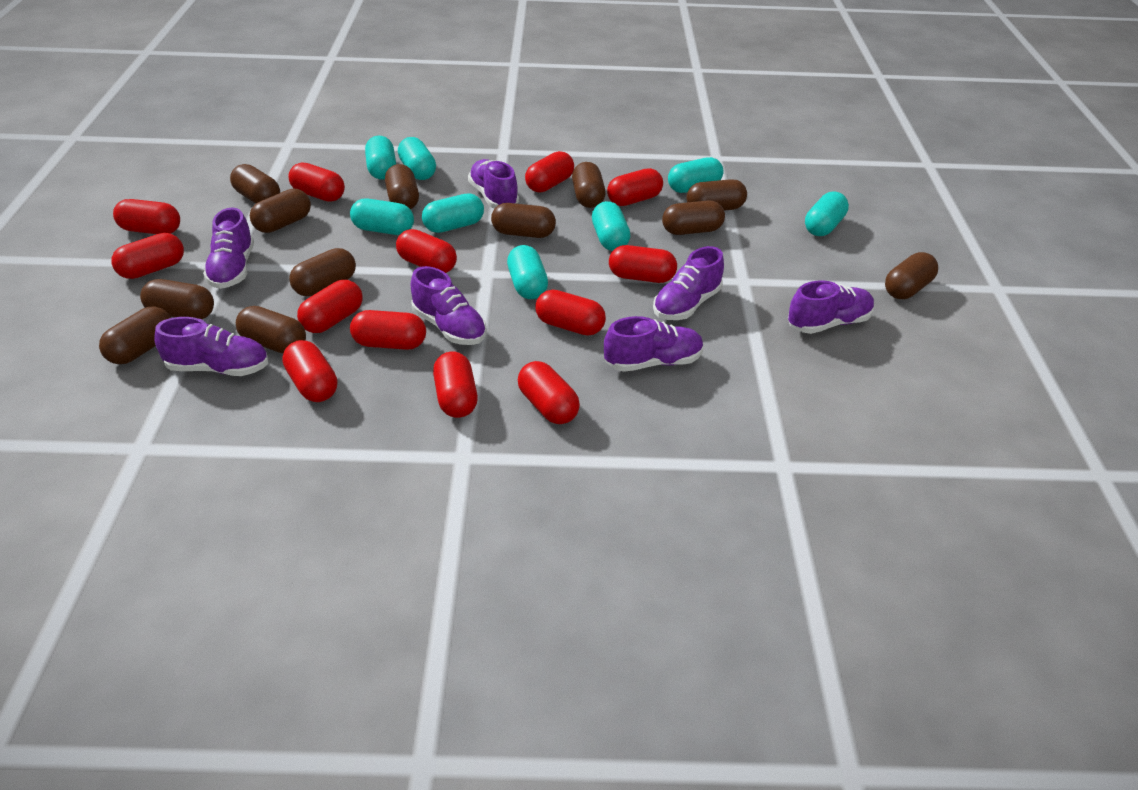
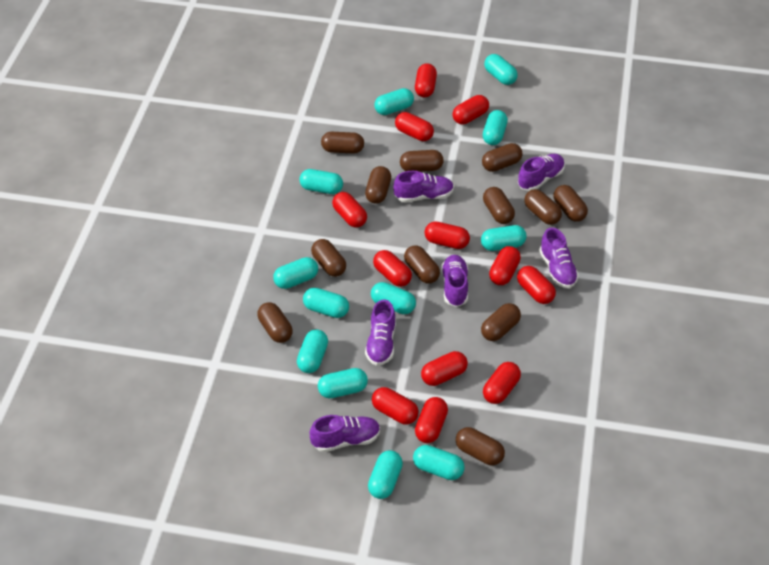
purple shoe: [154,317,268,376] [203,207,254,289] [411,266,487,345] [468,159,519,209] [604,316,704,372] [653,246,724,320] [788,280,875,334] = 7 -> [310,415,380,452] [365,299,396,366] [393,171,454,202] [441,255,468,307] [518,154,565,191] [539,228,579,288] = 6
red capsule: [111,233,184,279] [113,199,180,234] [282,340,337,402] [288,162,345,202] [297,280,362,333] [350,310,426,350] [396,229,457,273] [433,352,478,418] [518,361,580,424] [525,151,574,192] [535,290,606,336] [607,168,663,206] [609,245,677,283] = 13 -> [332,192,367,228] [372,387,419,425] [373,250,412,287] [395,112,434,141] [415,63,437,97] [415,397,448,443] [421,351,468,386] [425,221,470,249] [452,95,489,125] [483,362,521,404] [489,246,521,285] [517,266,556,304] = 12
turquoise capsule: [350,199,414,235] [365,136,396,180] [398,137,436,180] [422,193,484,233] [507,245,548,299] [592,201,630,251] [668,157,723,193] [805,191,849,236] = 8 -> [273,257,318,289] [297,329,328,373] [299,169,343,194] [303,288,349,318] [318,368,368,398] [368,450,403,499] [371,282,416,314] [375,88,414,115] [413,445,465,480] [481,225,527,251] [483,110,508,145] [484,54,518,85] = 12

